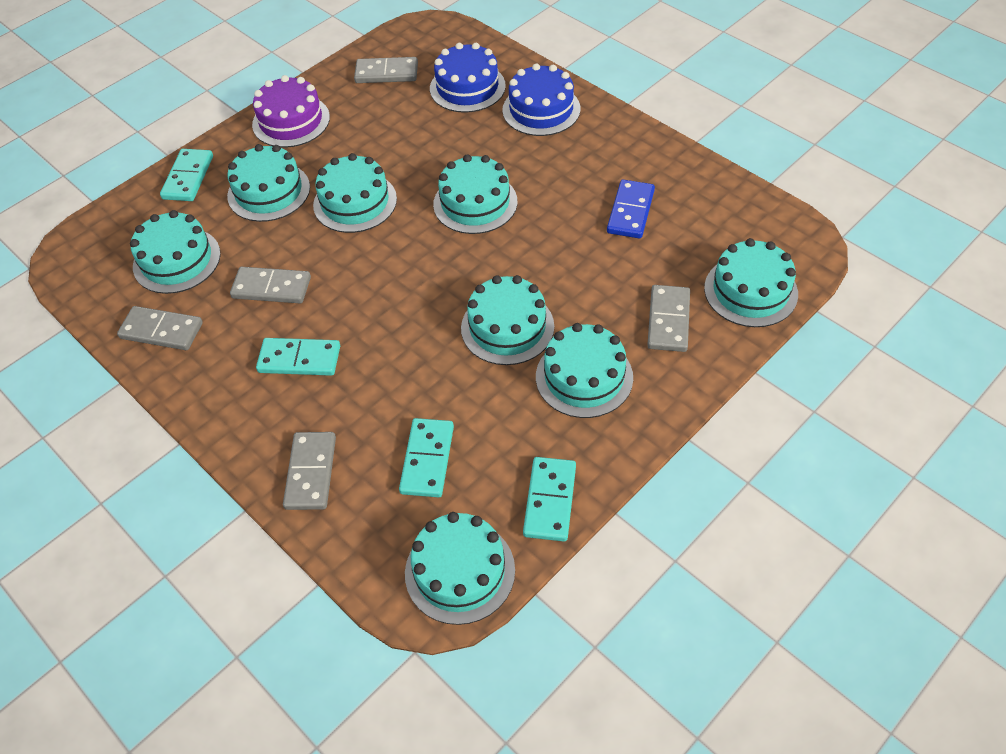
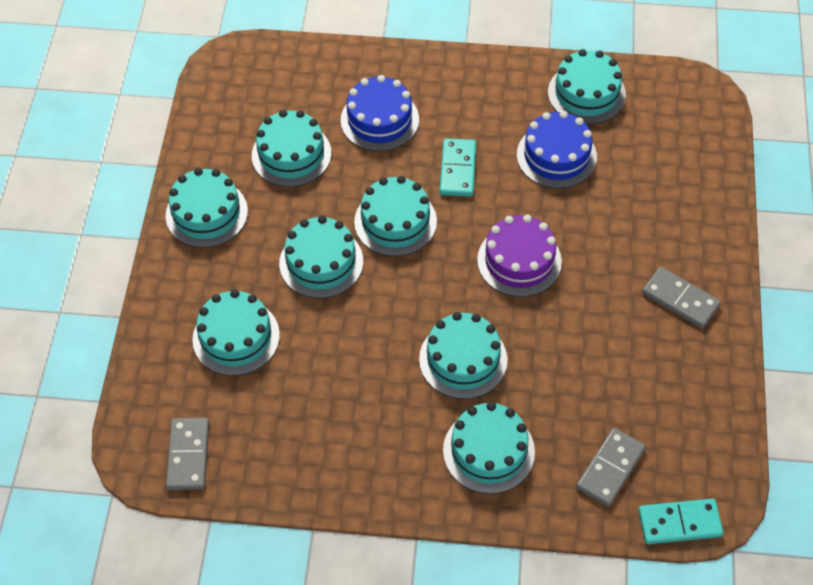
blue domino: [607,180,655,238] = 1 -> none = 0
grey domino: [117,306,203,350] [230,267,311,303] [283,432,336,510] [354,57,418,83] [647,285,690,352] = 5 -> [166,418,209,490] [576,428,646,506] [642,267,721,328] = 3
turquoise domino: [160,149,213,201] [256,338,340,376] [399,418,454,497] [523,457,576,541] = 4 -> [440,138,476,197] [638,498,723,544] = 2

